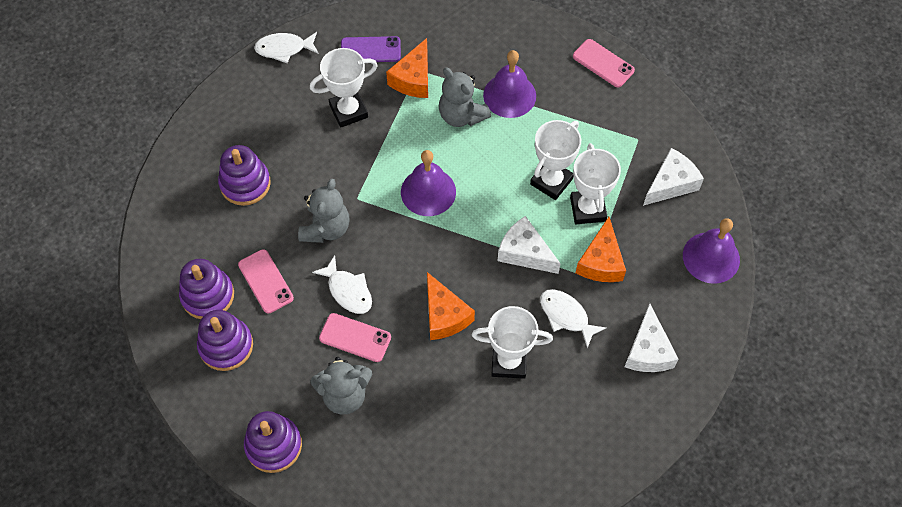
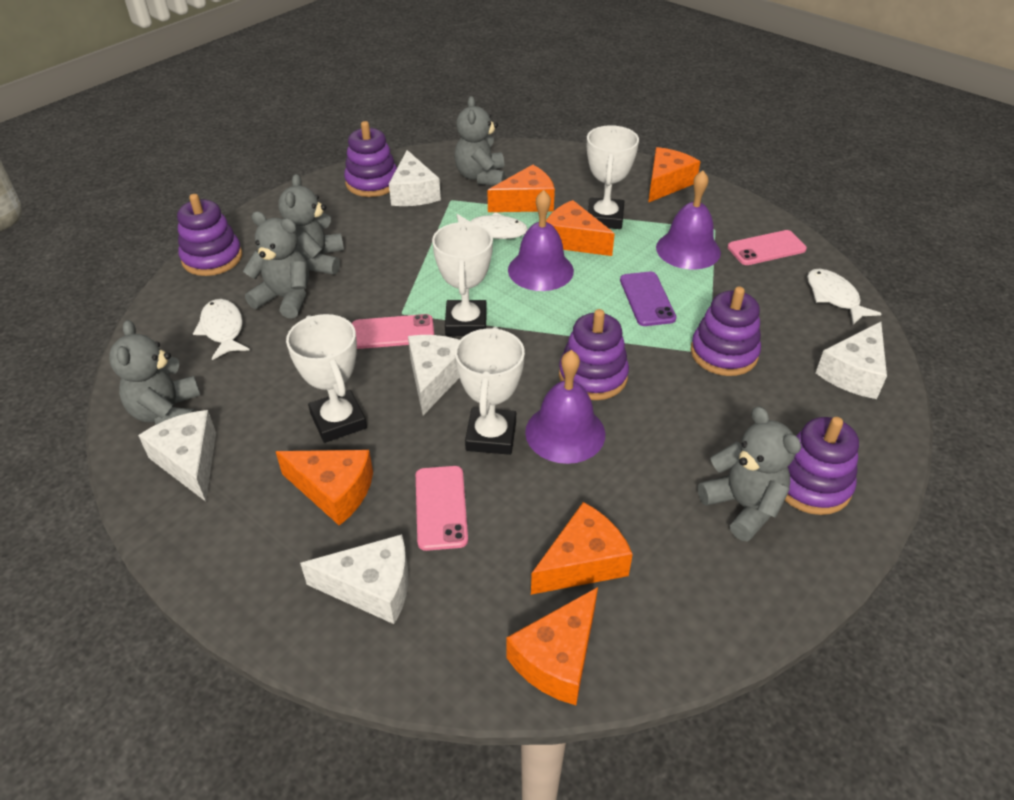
grey teddy bear: [298,179,350,243] [311,357,372,414] [439,67,491,127] = 3 -> [109,320,200,425] [243,211,309,318] [278,174,344,275] [454,96,505,186] [698,406,801,542] = 5
orange cheese: [386,38,428,98] [427,272,475,340] [576,217,626,282] = 3 -> [275,450,373,526] [487,165,555,212] [506,587,598,705] [531,502,633,595] [546,200,615,256] [648,147,701,203] = 6
purple stacking toy: [179,259,234,319] [197,310,253,371] [218,145,271,206] [244,411,302,473] = 4 -> [177,194,242,276] [344,121,397,197] [559,309,629,400] [691,286,761,376] [785,417,859,515] = 5
white cheese: [498,216,561,274] [625,303,678,372] [643,148,704,206] = 3 -> [138,410,216,502] [300,534,408,624] [389,150,441,206] [408,335,460,415] [816,322,887,399] = 5

